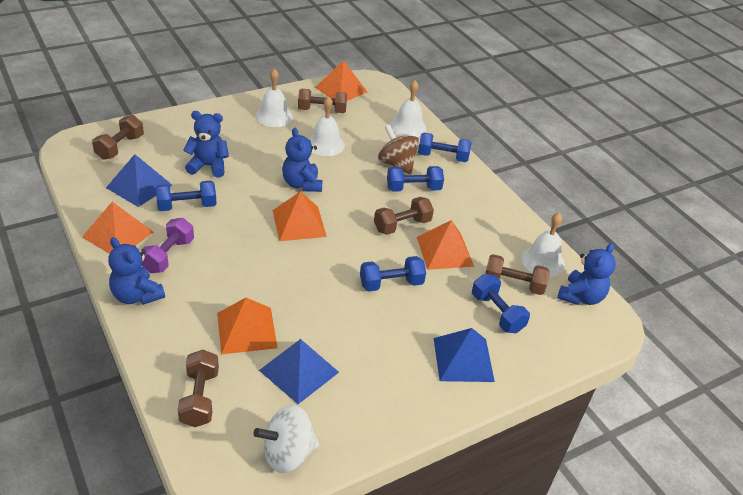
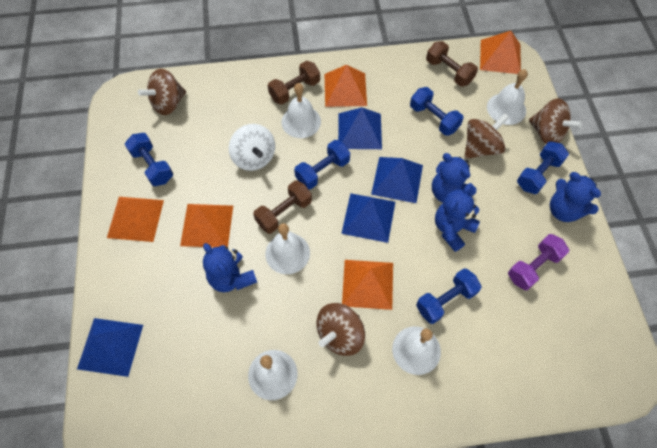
blue pyramid: [106,154,172,207] [259,339,339,404] [434,328,495,382] = 3 -> [77,318,143,377] [338,107,382,149] [341,193,395,243] [371,157,423,203] = 4
brown dumbbell: [92,115,144,160] [178,350,219,427] [298,89,347,113] [374,197,434,235] [485,254,550,295] = 5 -> [253,180,312,234] [268,61,320,105] [426,41,478,87] = 3
brown spinning top: [378,124,419,175] = 1 -> [138,69,186,115] [316,303,365,356] [464,114,509,159] [529,98,582,144] = 4
white bell: [255,69,293,127] [309,96,345,156] [390,80,427,137] [521,212,565,277] = 4 -> [248,350,298,400] [265,223,310,274] [282,83,321,138] [392,326,441,375] [487,69,528,125] = 5

